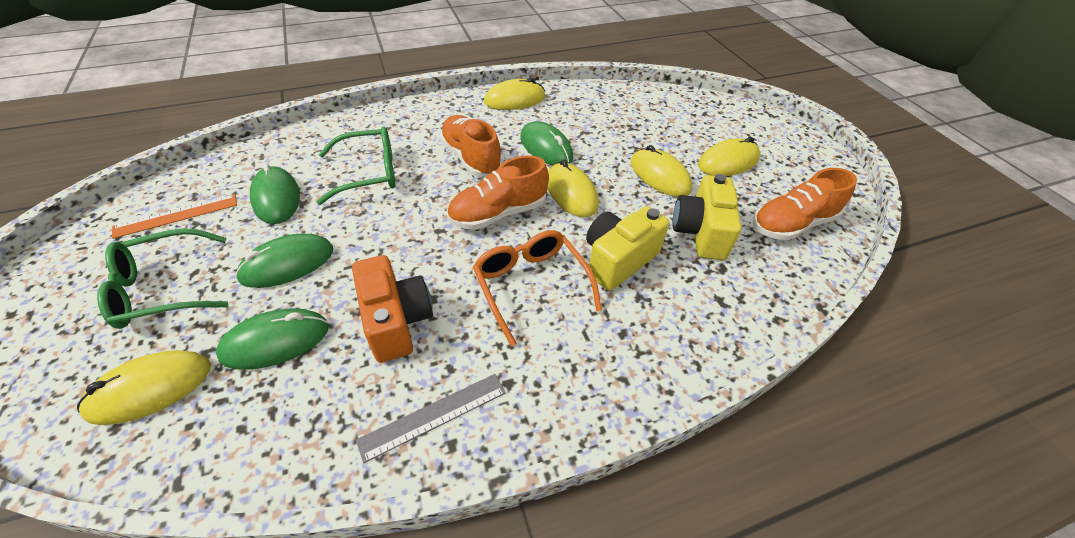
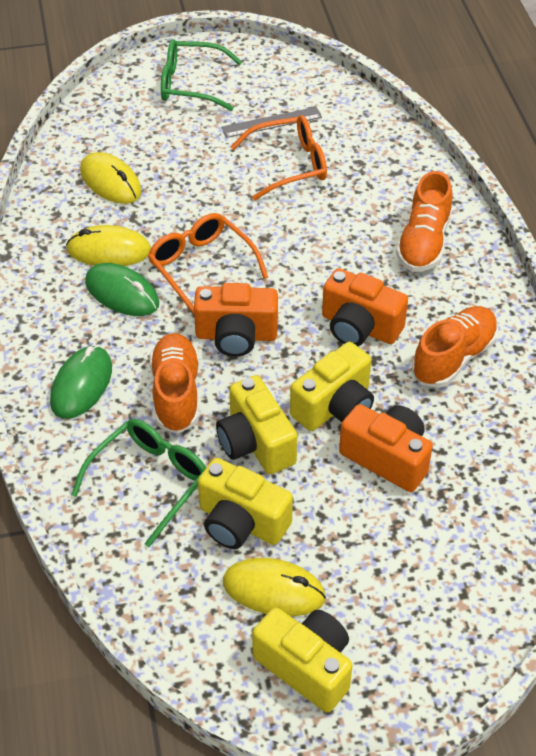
green mouse: [216,308,329,370] [235,234,333,288] [250,164,300,224] [520,121,573,165] = 4 -> [50,346,112,419] [85,263,159,316] = 2
orange camera: [352,255,433,363] = 1 -> [194,283,278,357] [322,268,408,346] [339,404,433,492] = 3
orange glasses: [473,230,602,347] = 1 -> [148,213,268,315] [231,115,327,200] = 2
orange ruler: [112,194,237,239] = 1 -> none = 0
yellow camera: [586,206,669,291] [672,174,742,260] = 2 -> [198,458,293,549] [216,375,297,474] [252,607,352,713] [290,342,374,431] = 4
yellow mouse: [77,350,211,425] [484,78,546,110] [548,160,599,217] [631,145,692,197] [698,137,760,176] = 5 -> [66,225,151,266] [80,152,142,204] [223,558,326,617] = 3

